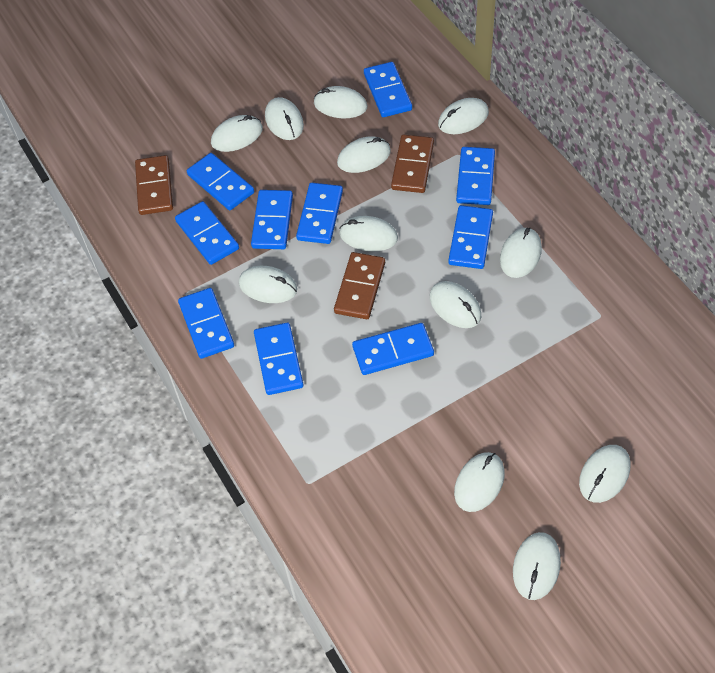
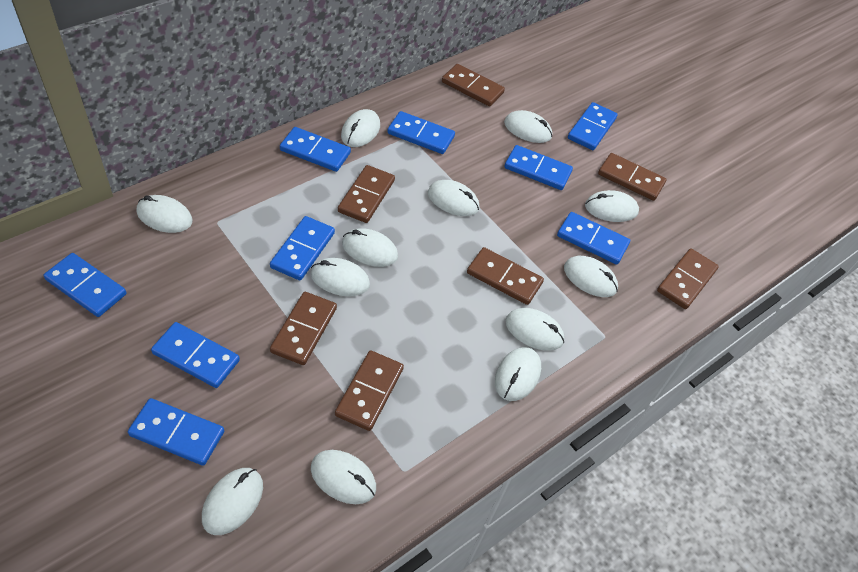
blue domino: [175,201,239,265] [178,288,234,359] [187,153,254,210] [251,190,293,249] [254,323,303,395] [296,183,343,244] [352,323,434,375] [364,62,412,117] [448,205,493,269] [456,147,495,205] = 10 -> [44,253,126,317] [128,398,224,466] [151,322,240,388] [270,216,335,280] [280,127,351,172] [387,111,455,154] [504,145,573,190] [557,212,630,265] [568,102,618,150] = 9
brown domino: [135,155,173,215] [334,252,385,319] [391,135,434,193] = 3 -> [270,292,337,365] [335,350,404,431] [338,165,395,223] [442,64,505,106] [467,247,544,305] [598,153,666,201] [657,249,719,309] = 7

